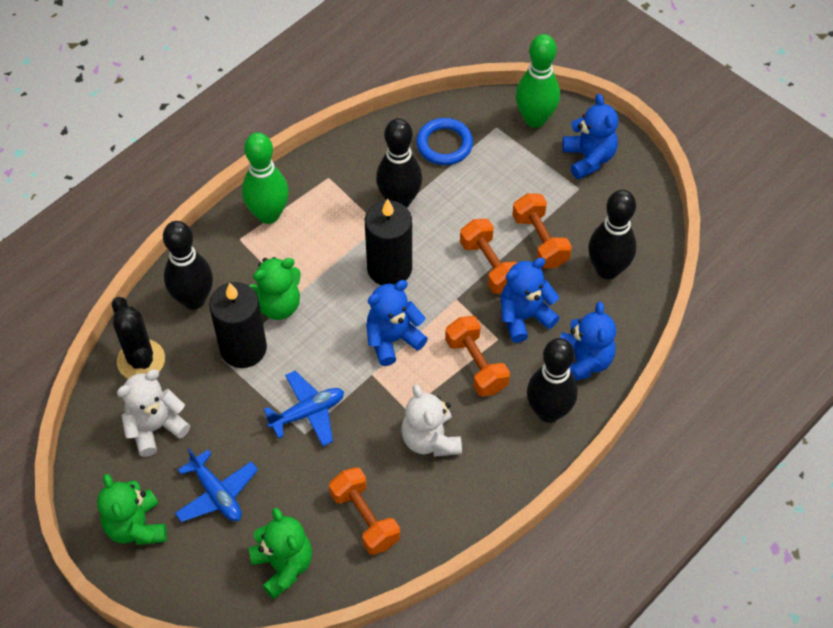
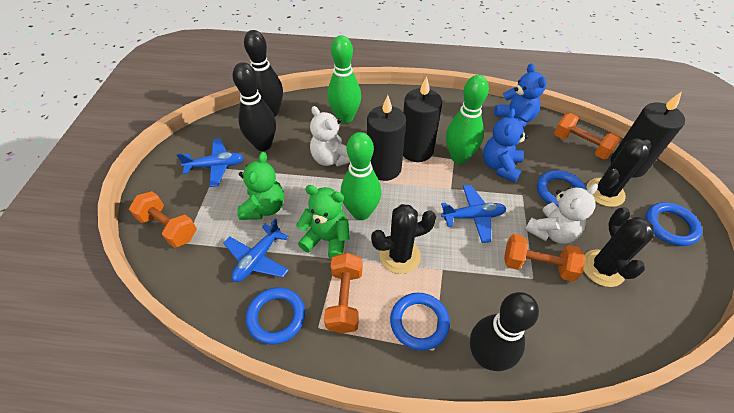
black bowling pin: [163,221,213,310] [376,118,422,208] [527,338,578,423] [588,190,637,279] = 4 -> [233,62,276,151] [244,30,283,117] [470,292,539,371] = 3
black cactus: [112,297,165,379] = 1 -> [371,204,436,274] [584,207,654,287] [587,138,651,207] = 3
black candle: [209,282,267,368] [365,199,412,285] = 2 -> [367,95,406,181] [403,76,442,162] [611,91,685,178] = 3
blue plane: [175,448,258,522] [264,371,344,446] = 2 -> [177,138,244,187] [223,219,289,282] [441,185,506,243] = 3
blue ring: [416,118,473,165] = 1 -> [246,287,305,344] [390,293,450,351] [537,170,587,207] [645,202,703,246] = 4
blue teddy bear: [366,280,428,366] [501,258,560,343] [560,302,616,381] [563,94,618,179] = 4 -> [483,108,528,183] [494,64,547,127] = 2
green bowling pin: [242,132,289,224] [516,34,560,128] = 2 -> [327,35,361,123] [341,132,381,220] [446,75,489,164] = 3
green teddy bear: [97,474,167,545] [248,508,312,599] [249,257,301,320] = 3 -> [237,152,284,220] [296,185,350,259] = 2

